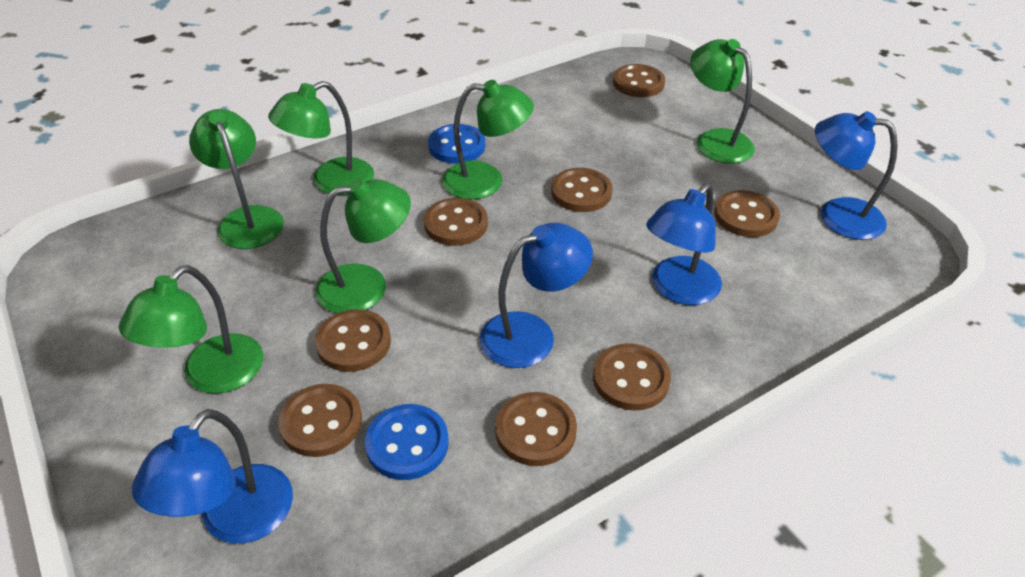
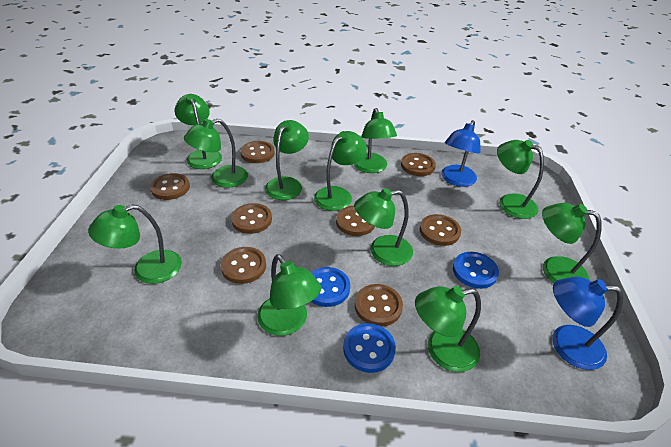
blue button: [365,404,449,480] [428,124,485,164] = 2 -> [311,267,350,307] [343,323,396,373] [453,252,499,289] = 3
blue lamp: [132,409,293,544] [480,223,593,368] [646,183,722,305] [815,111,898,240] = 4 -> [441,120,481,187] [552,277,623,370] = 2
green lamp: [119,265,263,394] [189,109,284,249] [268,81,374,195] [315,178,411,313] [442,80,534,200] [690,39,755,164] = 6 -> [88,205,182,284] [174,94,222,169] [184,119,248,188] [257,254,321,336] [265,120,309,200] [314,131,367,211] [353,108,397,173] [354,188,413,266] [415,286,481,372] [497,140,544,219] [542,203,602,283] = 11

